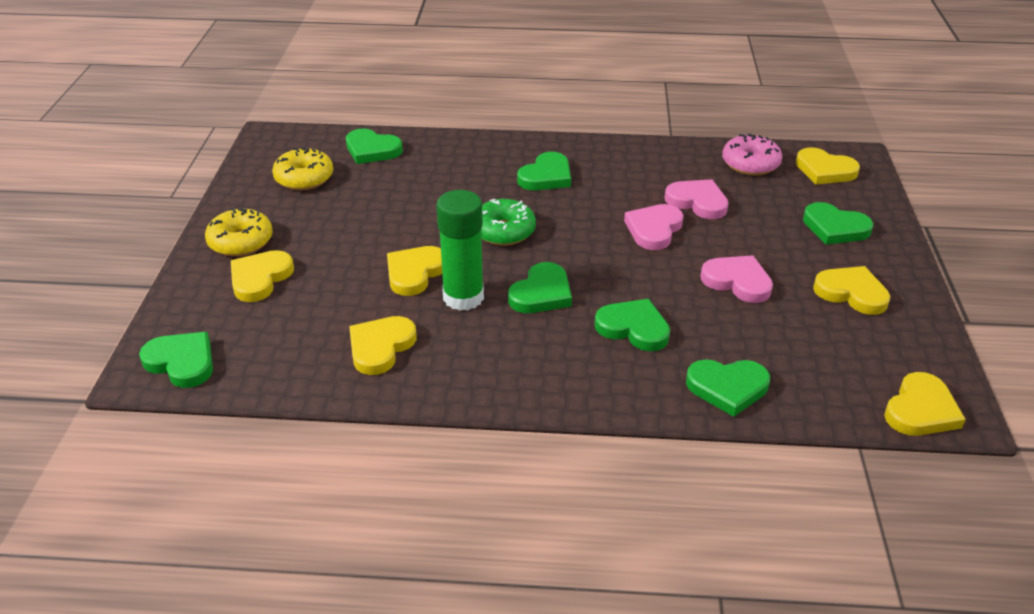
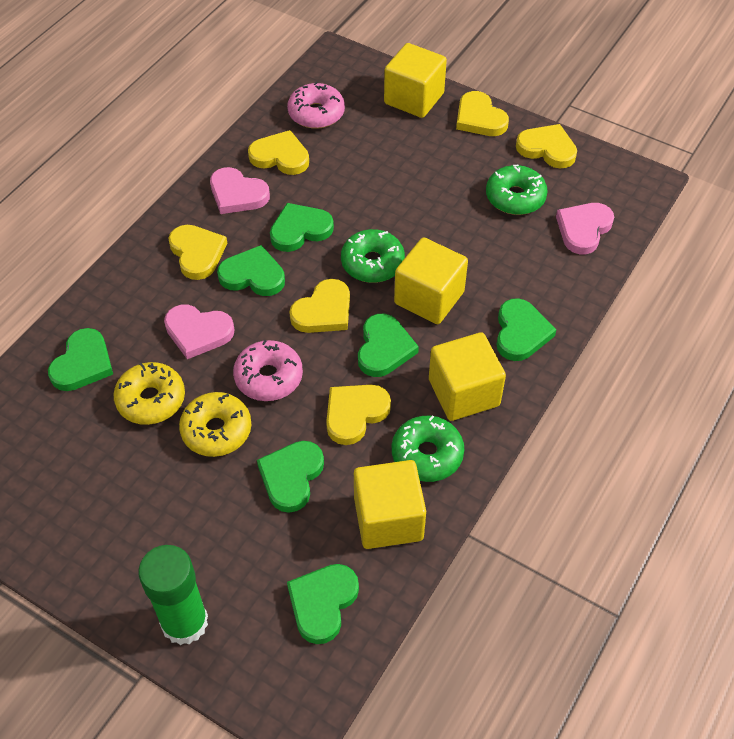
green donut: [481,199,536,245] = 1 -> [341,229,405,283] [392,415,464,482] [486,165,548,215] = 3
pink donut: [722,134,782,175] = 1 -> [233,340,303,401] [287,81,345,129] = 2
yellow cube: none = 0 -> [354,460,426,549] [384,43,447,118] [394,237,468,324] [429,332,506,421] = 4

